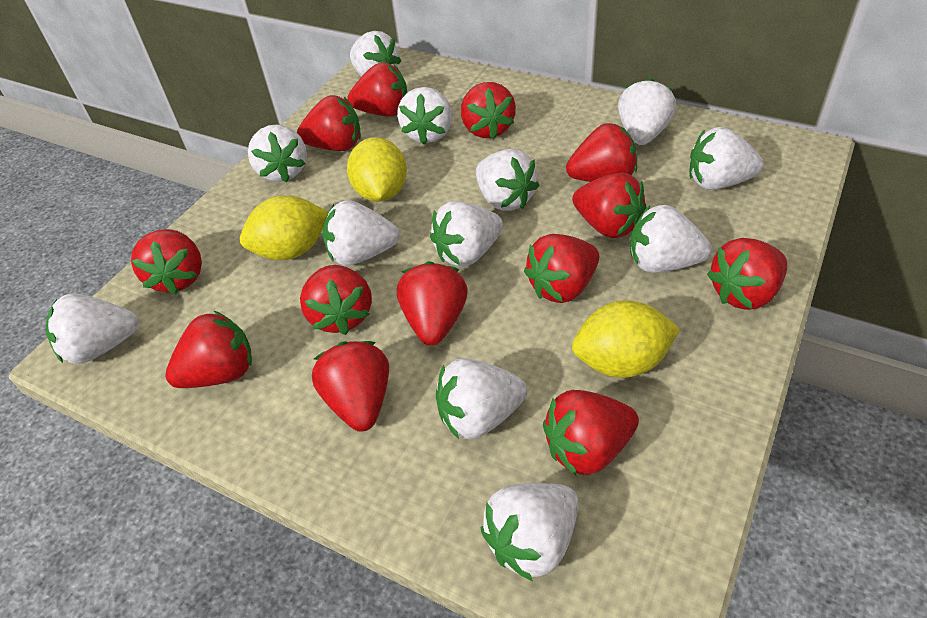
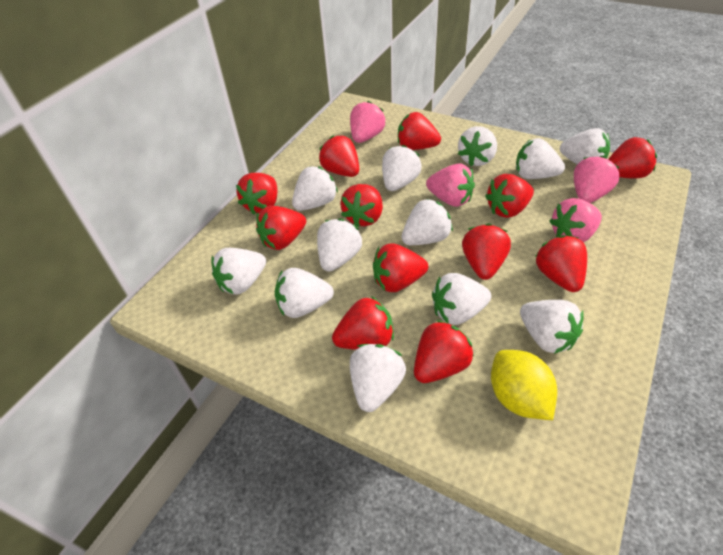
pink strawberry: none = 0 -> [350,101,385,143] [426,164,475,207] [549,198,602,242] [574,156,619,203] = 4
red strawberry: [131,229,202,294] [165,310,252,388] [297,95,361,151] [300,265,372,335] [312,341,389,431] [348,62,407,117] [397,261,468,346] [461,82,516,139] [524,234,599,303] [543,390,639,476] [566,123,637,182] [572,173,646,238] [707,238,787,310] = 13 -> [236,173,277,214] [256,206,306,250] [319,135,359,177] [332,296,394,350] [340,184,383,227] [373,243,428,292] [398,112,441,150] [414,320,474,383] [462,223,511,280] [485,174,534,218] [535,235,587,292] [608,137,657,179] = 12
yellow lemon: [240,195,328,260] [347,137,407,202] [572,300,680,378] = 3 -> [491,350,557,420] = 1

